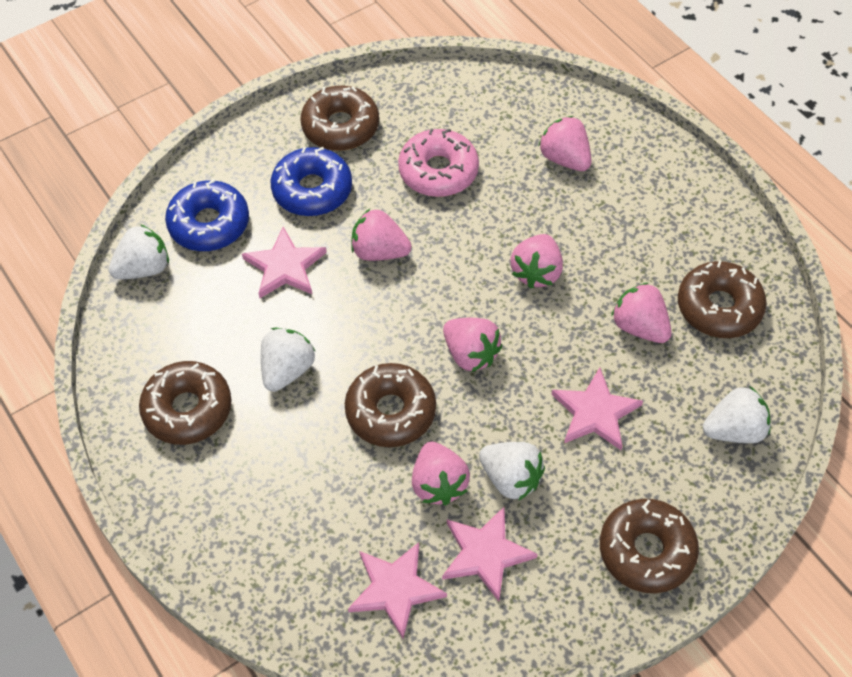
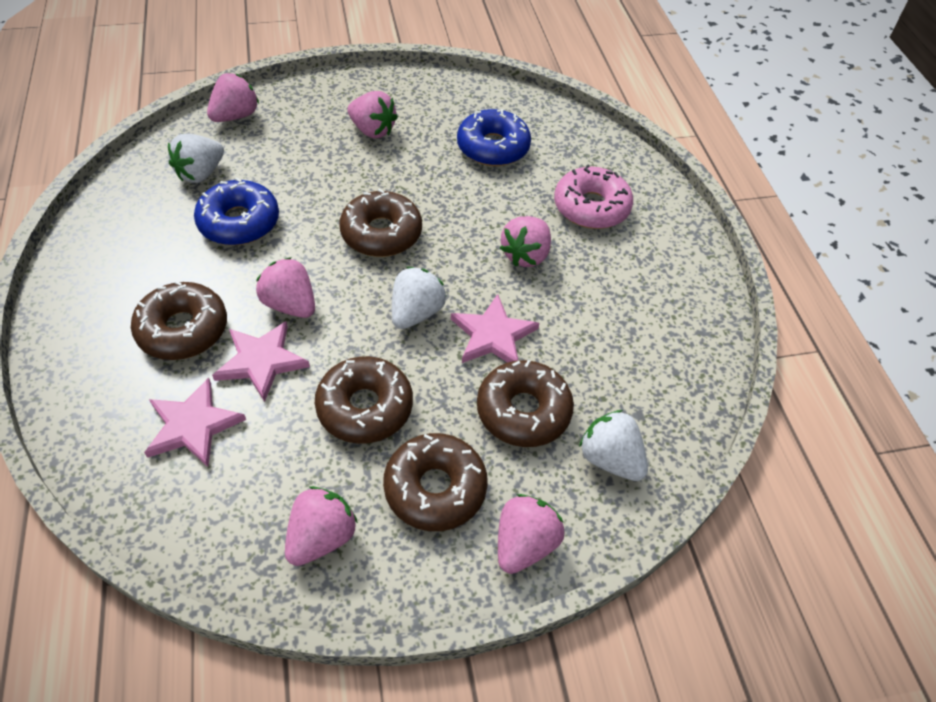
pink star: [242,227,327,298] [348,542,447,639] [442,507,538,601] [551,368,643,450] = 4 -> [144,378,246,467] [212,321,310,402] [451,294,539,363] = 3
white strawberry: [108,224,169,279] [261,328,316,392] [479,442,545,501] [703,386,771,443] = 4 -> [168,134,224,183] [392,267,447,329] [579,410,648,481] = 3

